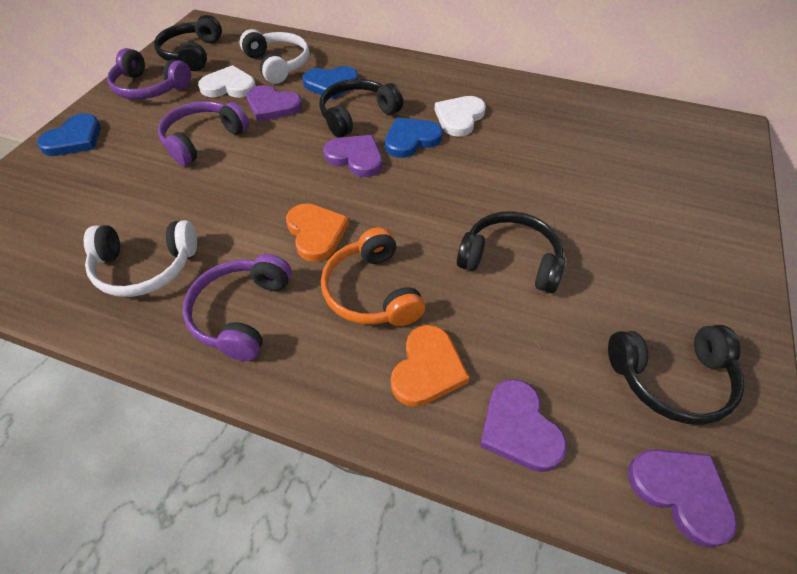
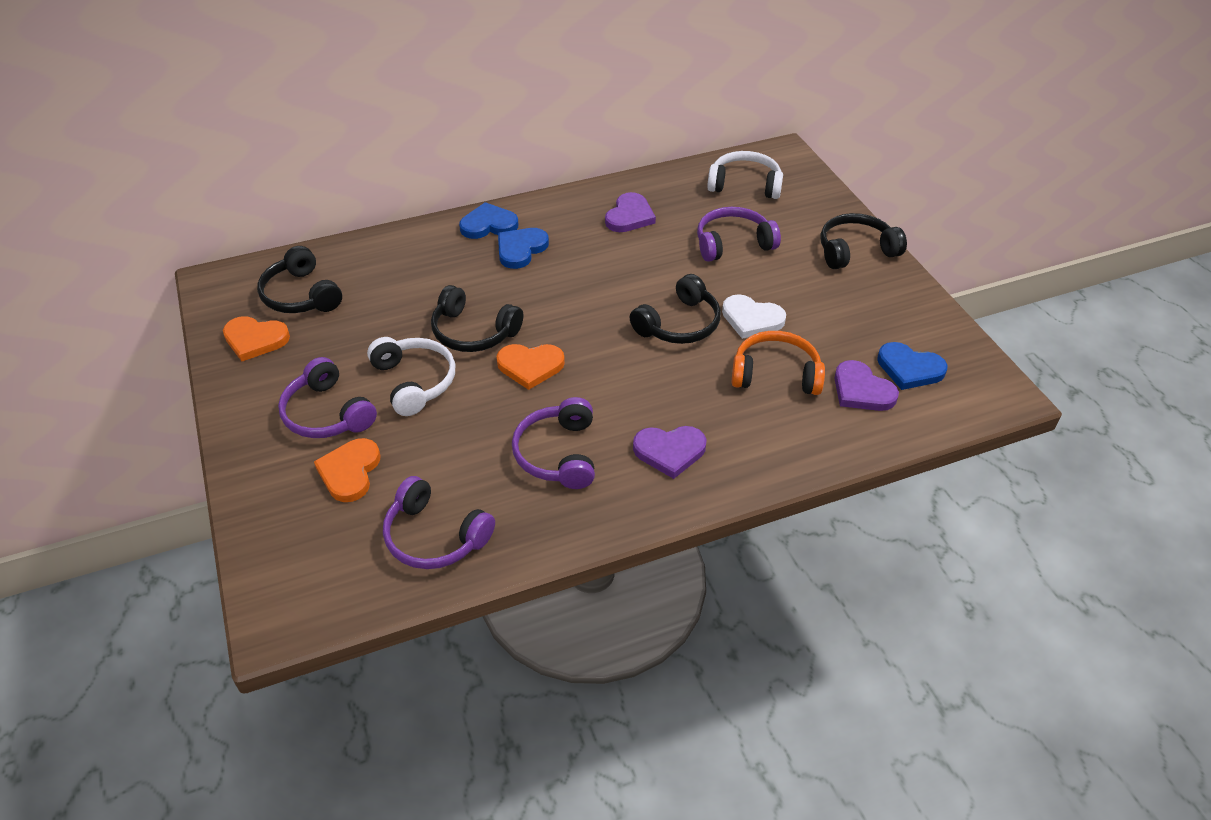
orange heart: [286,203,349,262] [391,325,470,407] = 2 -> [223,316,290,361] [314,438,381,502] [496,344,565,390] = 3
purple headphones: [107,48,191,99] [158,101,249,166] [183,254,292,361] = 3 -> [278,357,377,438] [383,476,495,569] [512,397,595,489] [697,207,781,262] = 4
purple heart: [247,85,302,122] [323,135,382,177] [480,379,567,472] [628,449,737,548] = 4 -> [605,192,656,232] [633,426,707,479] [834,360,899,411] = 3
white heart: [198,65,256,98] [435,96,486,136] = 2 -> [722,294,786,339] = 1

